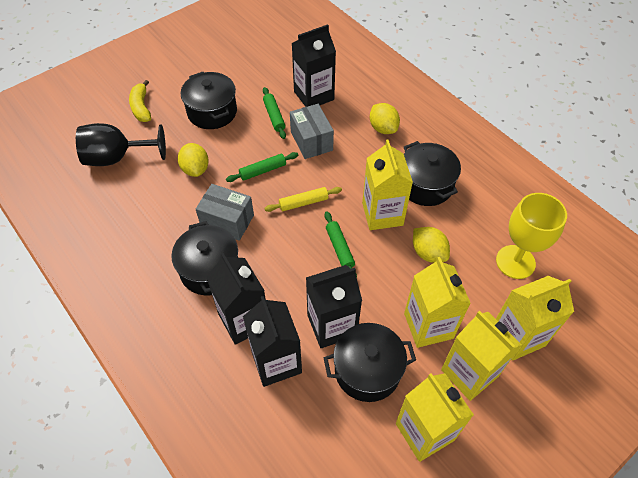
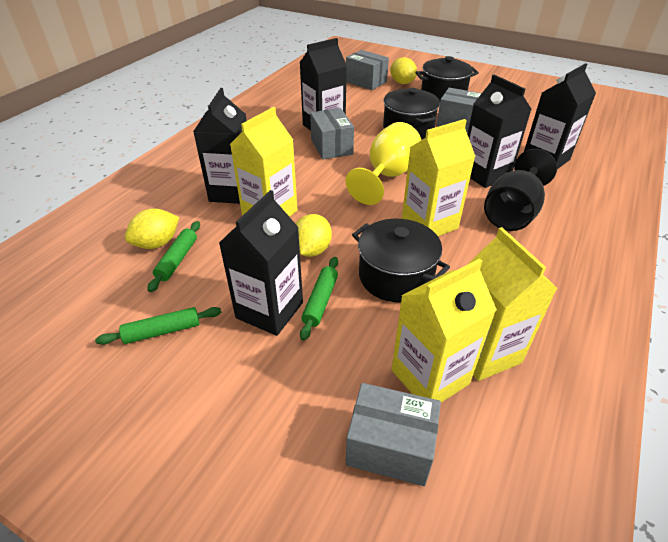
black carton: [206,253,266,345] [243,296,302,387] [292,24,336,107] [306,265,362,348] = 4 -> [193,88,247,204] [219,190,303,336] [300,38,347,131] [467,75,532,188] [524,63,596,169] = 5
black pot: [171,221,238,295] [181,72,237,129] [324,323,416,402] [404,141,461,206] = 4 -> [352,219,450,302] [383,88,440,139] [416,56,479,100] = 3
grey box: [196,184,254,241] [290,104,334,159] = 2 -> [310,108,354,160] [346,50,389,90] [346,383,441,486] [437,88,482,132] = 4
yellow banana: [129,80,151,122] = 1 -> none = 0
yellow carton: [362,140,413,230] [396,373,474,462] [404,257,471,348] [441,311,522,401] [496,276,574,361] = 5 -> [230,107,298,217] [391,259,497,403] [402,119,476,236] [467,227,558,381] = 4
yellow rolling pin: [264,187,342,212] = 1 -> none = 0

